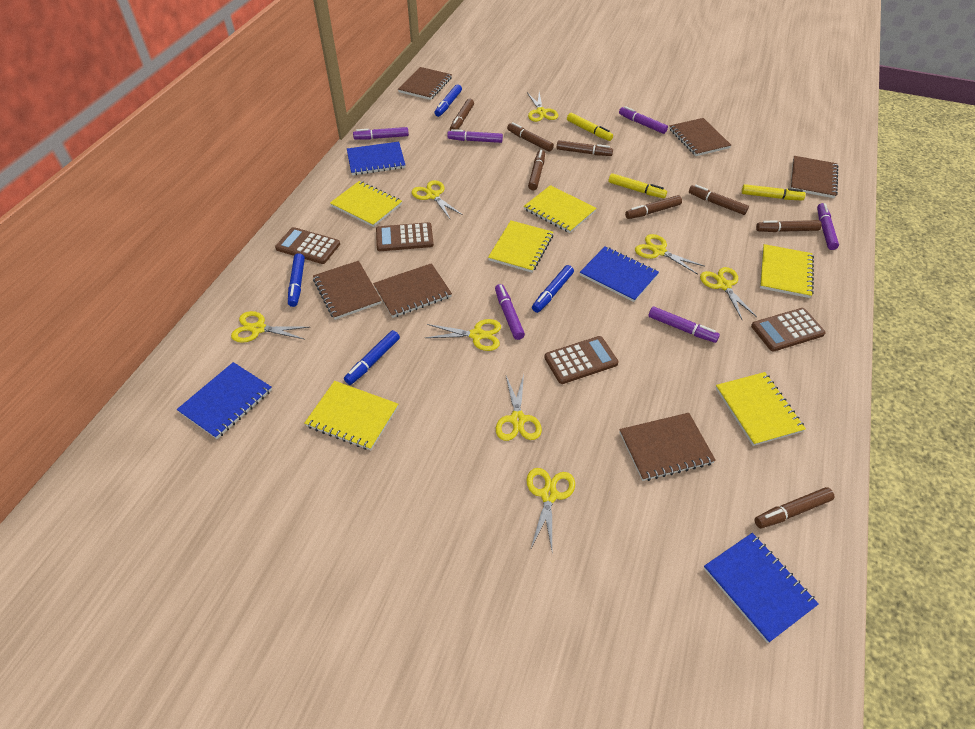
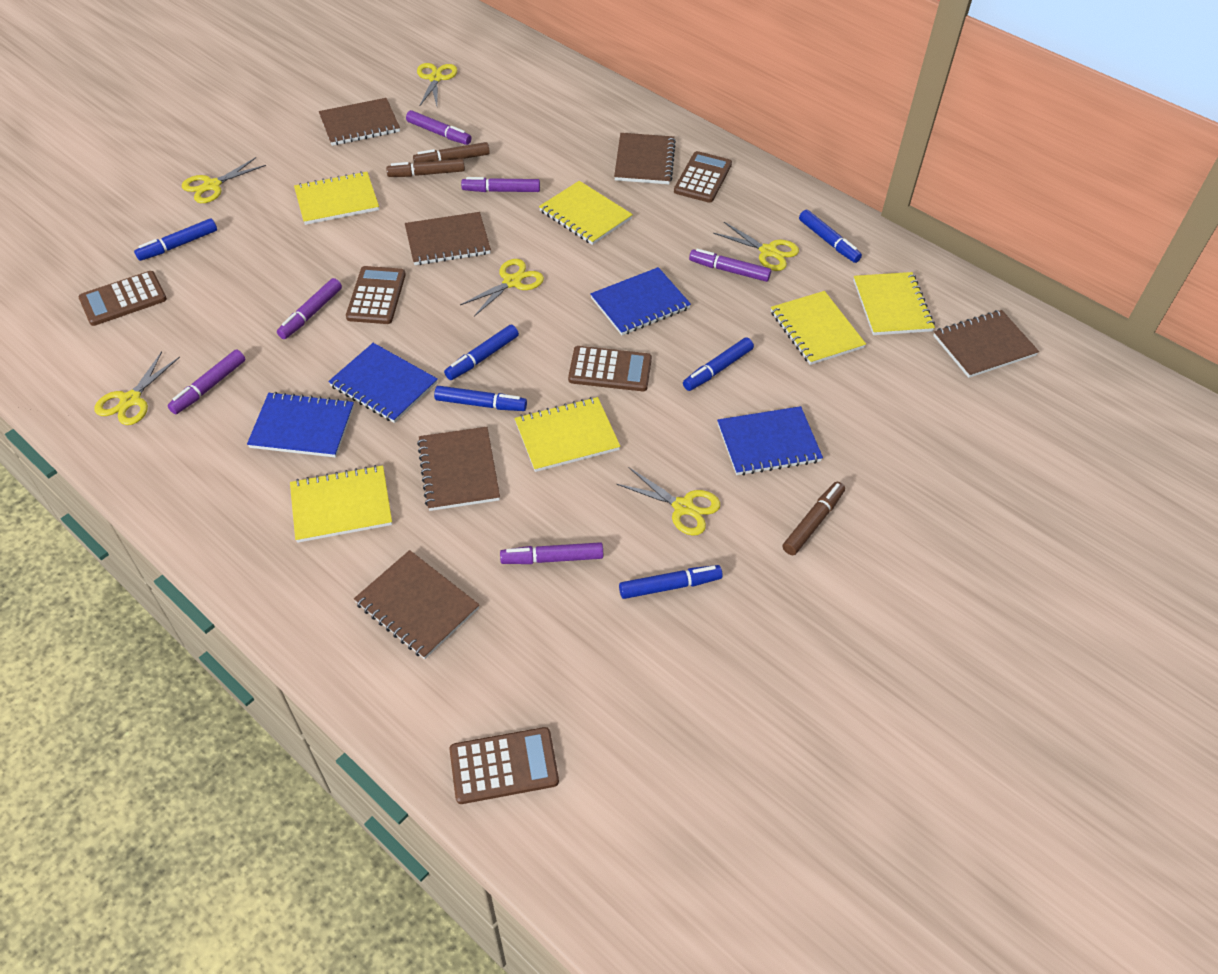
blue marker: [288,253,305,307] [344,330,400,385] [435,84,462,117] [532,265,574,313] = 4 -> [134,219,217,261] [434,386,527,411] [444,325,519,380] [619,565,723,599] [683,337,754,391] [799,210,862,263] = 6
brown calculator: [275,227,340,264] [376,222,434,251] [544,336,618,384] [751,308,826,352] = 4 -> [79,271,167,326] [346,266,406,324] [449,727,559,804] [568,346,652,391] [674,151,732,203] = 5
brown marker: [450,99,474,131] [507,122,554,152] [528,150,545,190] [557,140,613,156] [625,195,682,219] [689,185,749,215] [754,487,835,528] [756,220,822,232] = 8 -> [386,159,465,177] [413,142,490,163] [783,482,845,555] = 3
yellow marker: [567,113,613,141] [609,173,667,198] [742,184,805,200] = 3 -> none = 0
yellow scissors: [231,311,309,343] [411,180,463,219] [426,319,501,351] [496,374,542,441] [526,468,575,550] [527,92,558,122] [635,234,704,275] [700,267,757,319] = 8 -> [95,351,180,425] [182,157,266,203] [417,63,457,107] [460,259,544,316] [616,468,720,536] [713,222,799,271] = 6

